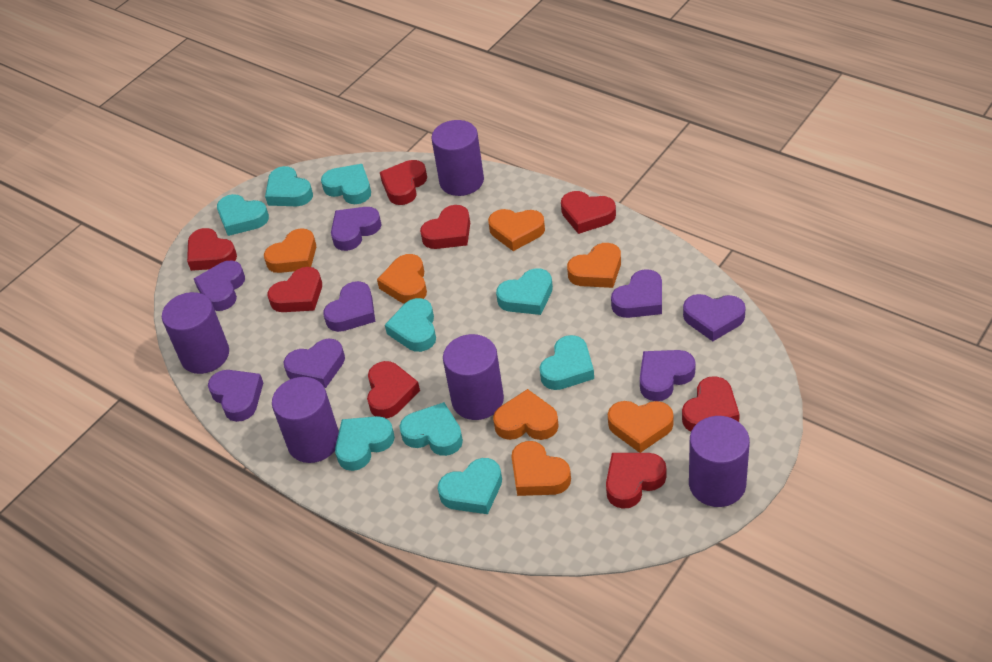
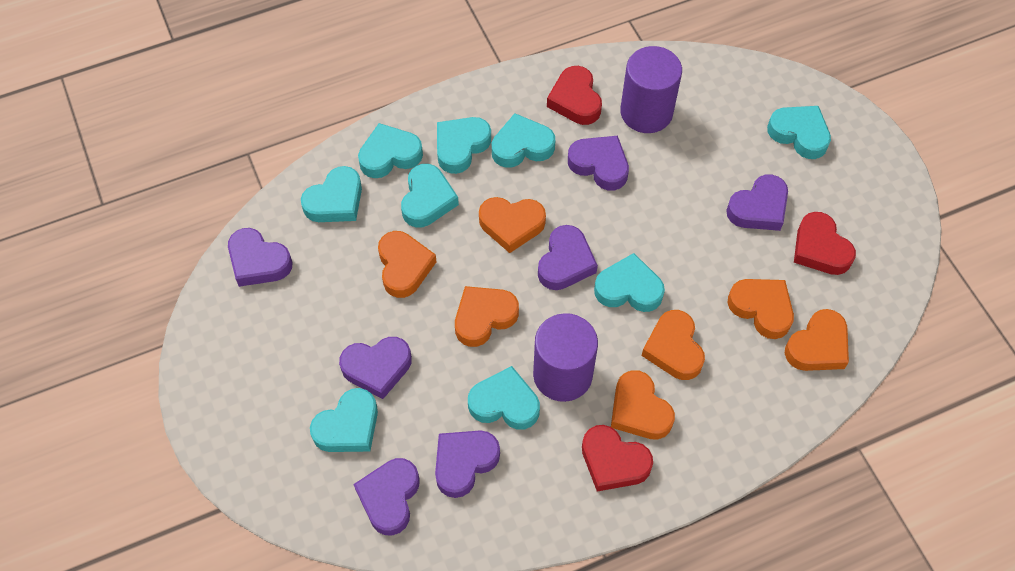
purple cylinder: [162,292,229,374] [272,377,339,463] [431,120,484,196] [443,334,504,420] [689,416,750,507] = 5 -> [533,313,598,402] [620,46,682,133] = 2
purple heart: [194,260,245,311] [208,370,263,422] [284,339,345,388] [323,281,375,332] [331,207,382,251] [611,269,662,318] [640,350,696,401] [683,294,746,341] = 8 -> [228,228,292,287] [339,337,412,399] [353,458,420,536] [435,430,500,498] [538,225,598,290] [568,136,629,191] [726,174,788,231] = 7
red heart: [187,228,237,271] [268,267,322,312] [367,361,420,418] [380,160,427,205] [420,205,470,249] [561,191,616,234] [606,453,666,509] [682,376,740,432] = 8 -> [547,66,602,125] [582,425,653,492] [794,212,856,275] = 3

